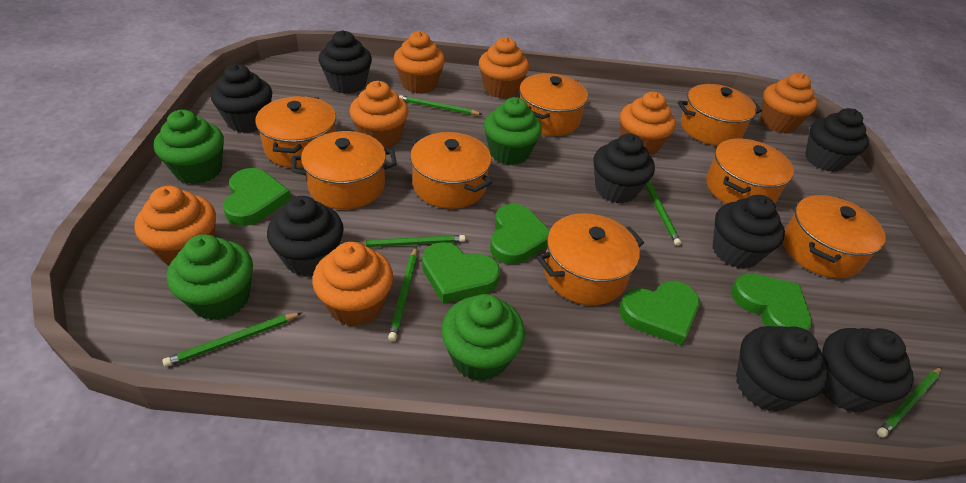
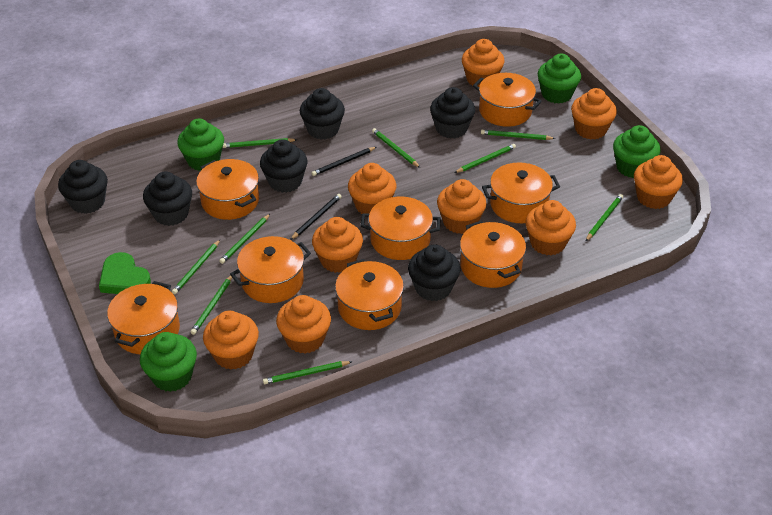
black cupcake: [211,64,272,133] [267,196,344,277] [318,30,372,94] [593,134,655,204] [713,195,785,269] [736,326,828,412] [805,108,869,172] [821,328,914,413] = 8 -> [58,160,108,214] [143,171,192,226] [260,139,307,193] [300,88,345,140] [408,244,460,301] [430,87,475,139] = 6
black pencil: none = 0 -> [290,194,342,240] [311,147,376,176] = 2
green heart: [223,168,291,226] [422,242,500,303] [490,204,550,264] [619,281,700,346] [731,273,812,331] = 5 -> [99,252,151,294] = 1
green pencil: [162,313,301,367] [358,235,465,247] [388,247,417,341] [399,95,481,115] [645,181,681,246] [877,367,941,438] = 6 -> [172,240,220,294] [191,275,232,335] [219,214,270,264] [223,138,297,148] [263,361,353,384] [372,128,420,168] [454,144,516,173] [481,130,555,140] [586,194,623,241] = 9
orange cupcake: [134,186,216,266] [312,242,393,326] [350,81,409,149] [394,31,445,94] [479,37,529,98] [620,92,676,156] [760,73,817,133] = 7 -> [203,311,259,370] [276,295,331,354] [312,217,363,273] [348,163,396,214] [437,179,487,234] [462,39,504,87] [525,200,576,255] [571,88,617,139] [634,155,683,209] = 9

